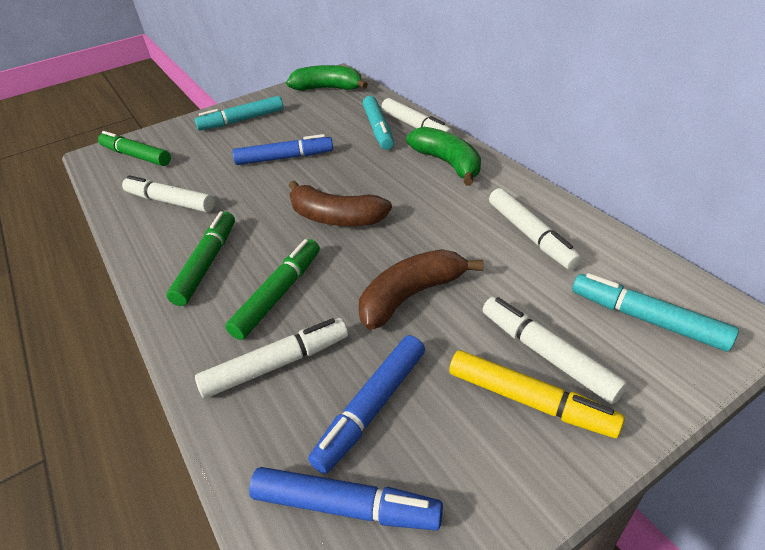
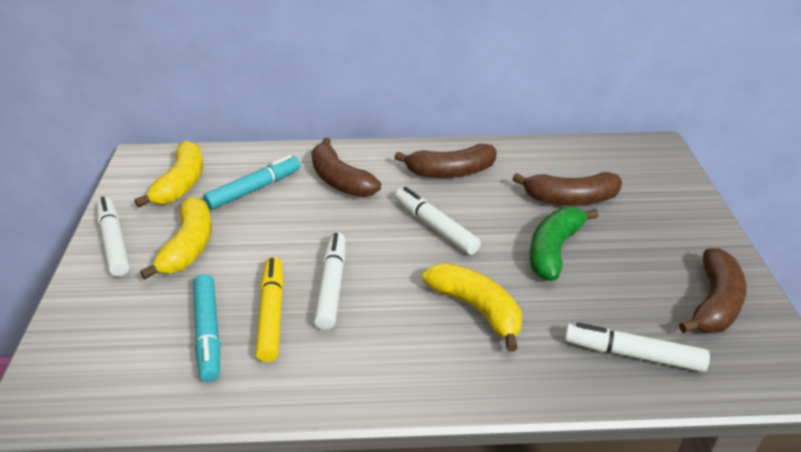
blue marker: [232,134,333,165] [249,467,443,531] [308,335,425,474] = 3 -> none = 0
brown banana: [289,181,392,226] [359,249,483,330] = 2 -> [311,138,381,197] [394,144,497,178] [513,172,622,205] [679,248,747,333] = 4
green banana: [286,65,368,91] [406,127,481,186] = 2 -> [529,207,599,281] = 1
green marker: [98,131,171,166] [166,211,235,306] [225,239,320,340] = 3 -> none = 0
turquoise marker: [195,96,284,131] [363,96,394,150] [572,273,739,352] = 3 -> [193,274,220,382] [203,155,301,210] = 2
white marker: [122,175,215,212] [195,318,348,398] [382,98,453,134] [483,297,628,404] [489,188,582,270] = 5 -> [97,196,130,276] [314,232,345,330] [395,187,481,255] [565,323,710,372] = 4
yellow banana: none = 0 -> [135,141,203,207] [140,197,212,279] [423,263,522,352] = 3

